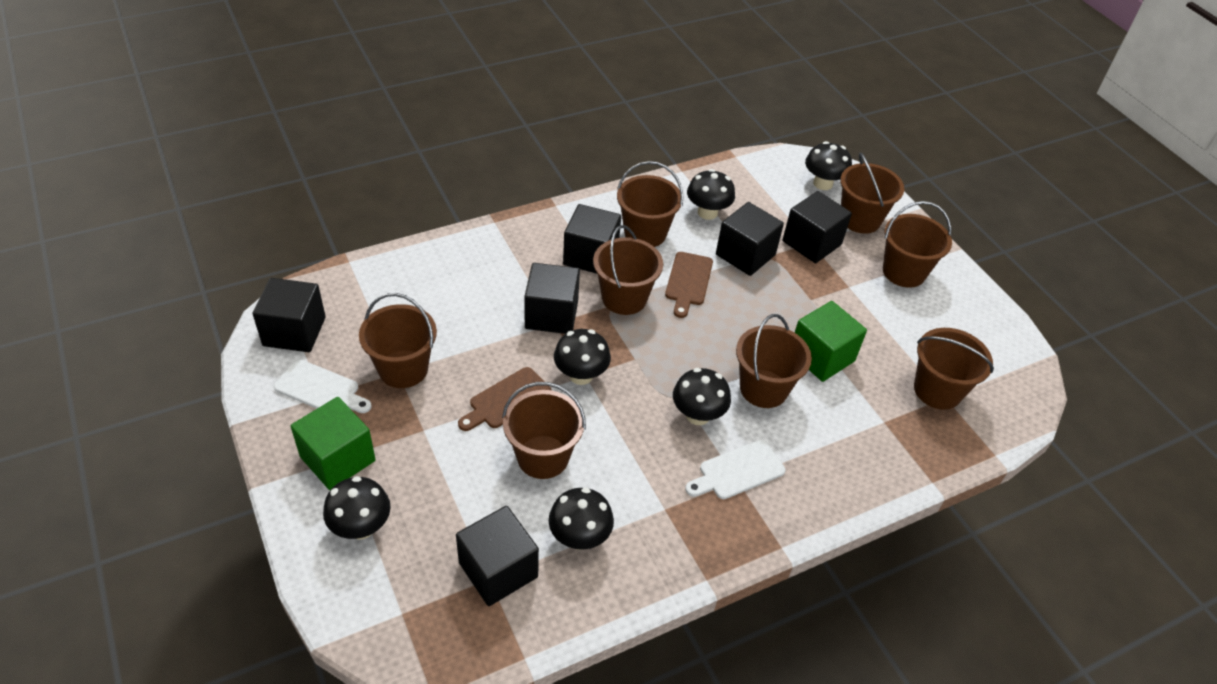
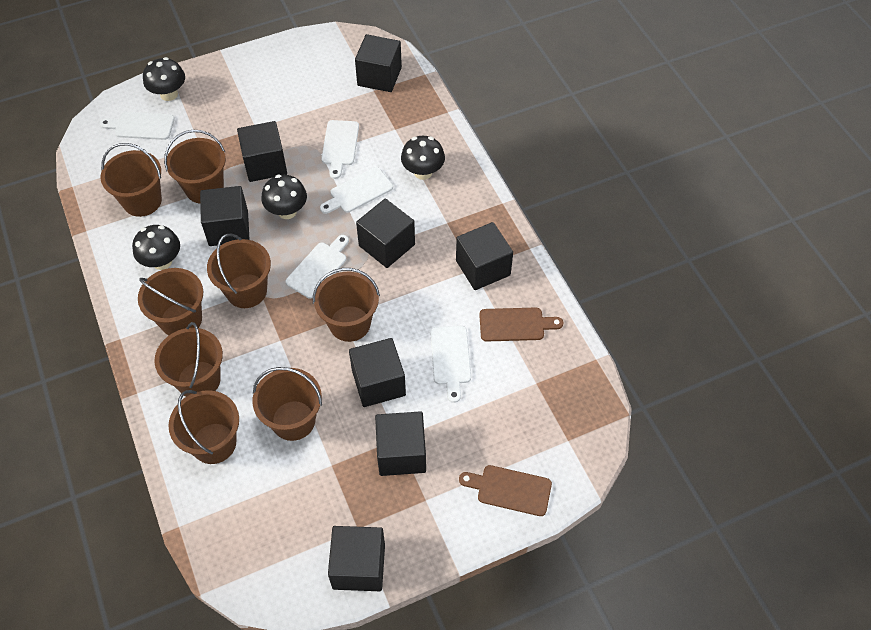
black cube: [252,278,326,352] [456,506,539,606] [524,263,580,334] [563,204,621,274] [716,202,784,276] [783,191,852,263] = 6 -> [200,186,250,246] [237,121,287,182] [328,526,385,591] [349,338,406,407] [355,34,402,92] [356,199,415,268] [375,411,426,476] [456,222,513,290] = 8
black mushroom: [323,476,391,540] [549,487,614,550] [554,329,611,385] [673,368,731,425] [687,169,735,220] [805,141,852,190] = 6 -> [132,225,180,270] [143,57,185,101] [261,174,307,219] [401,136,445,180] = 4
green cube: [291,397,376,490] [795,301,867,382] = 2 -> none = 0
white cutting board: [274,359,371,413] [685,440,785,499] = 2 -> [100,112,175,140] [285,235,349,299] [320,167,393,214] [321,120,359,179] [431,326,471,403] = 5

